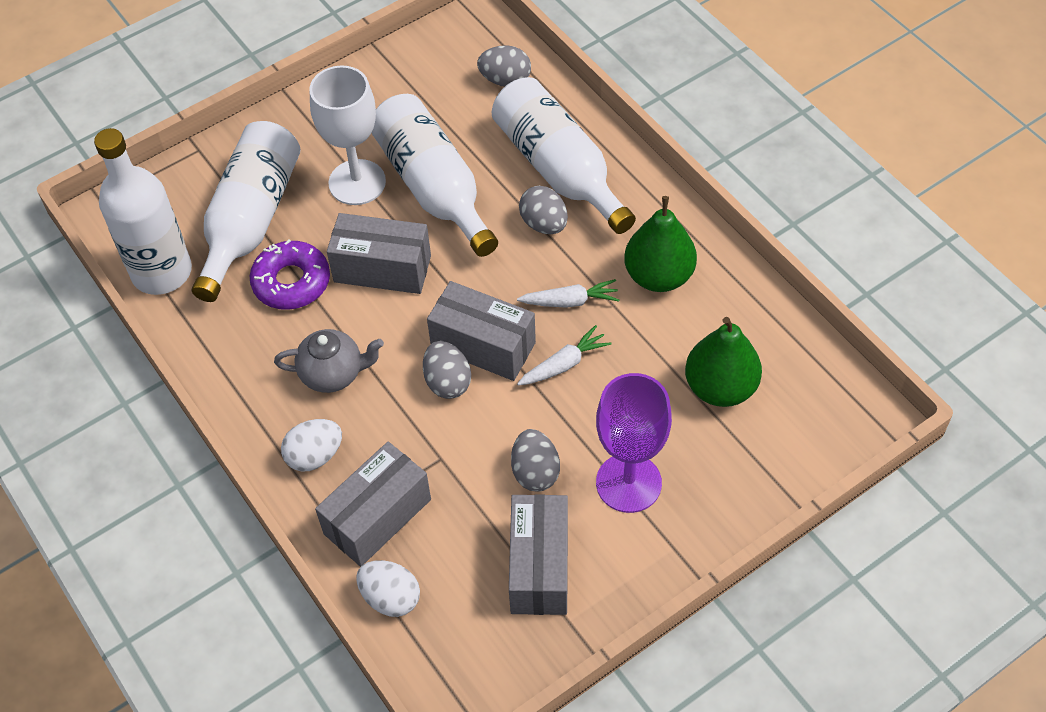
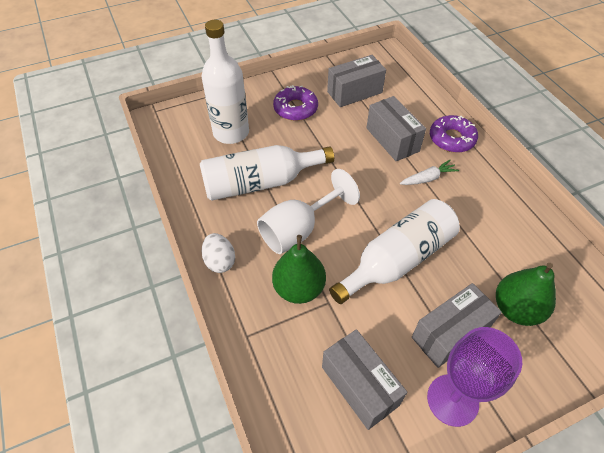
grey egg: [423,341,471,399] [477,45,531,87] [511,429,560,492] [519,186,568,234] = 4 -> none = 0
grey teapot: [274,329,384,393] = 1 -> none = 0
purple donut: [250,239,330,310] = 1 -> [273,85,318,121] [430,115,478,153] = 2
white bottle: [94,128,192,295] [192,121,301,302] [371,94,498,257] [492,77,636,234] = 4 -> [200,145,334,201] [202,20,249,144] [329,199,460,304] = 3
white carrot: [517,279,619,308] [517,325,612,386] = 2 -> [400,160,459,185] = 1
white egg: [281,419,342,472] [356,560,420,617] = 2 -> [202,233,235,273] = 1

